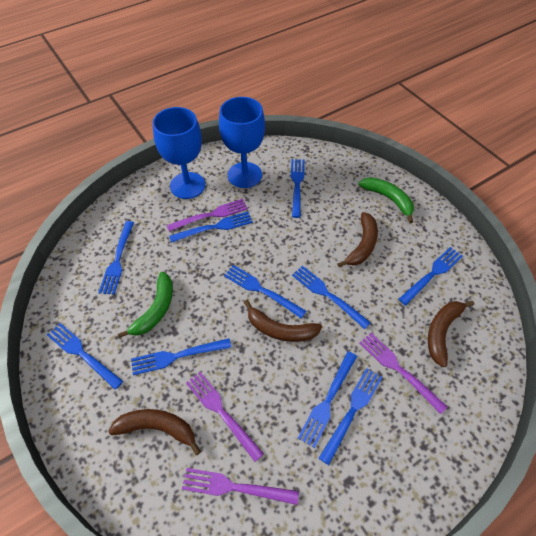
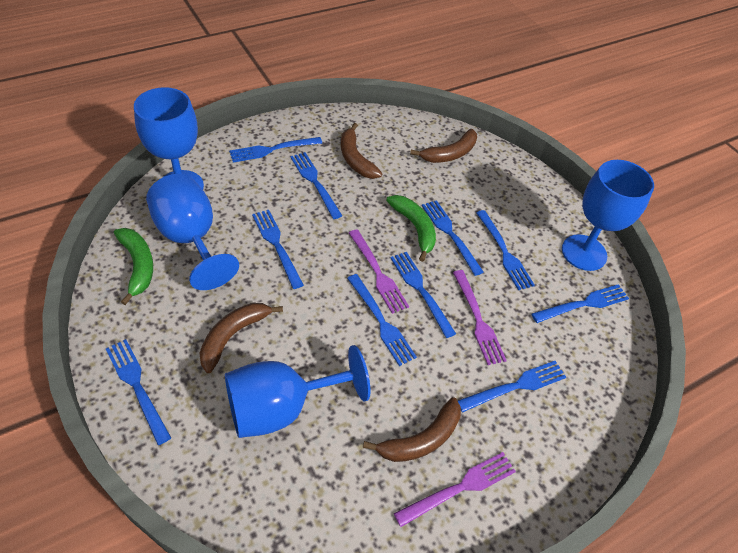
blue goblet: [153,107,205,199] [219,97,265,188] = 2 -> [134,87,204,190] [146,174,239,290] [225,345,371,438] [562,160,654,271] = 4
purple fork: [167,199,248,232] [182,468,299,505] [186,372,264,462] [359,333,447,414] = 4 -> [349,230,409,314] [394,452,516,527] [453,270,507,365] = 3

